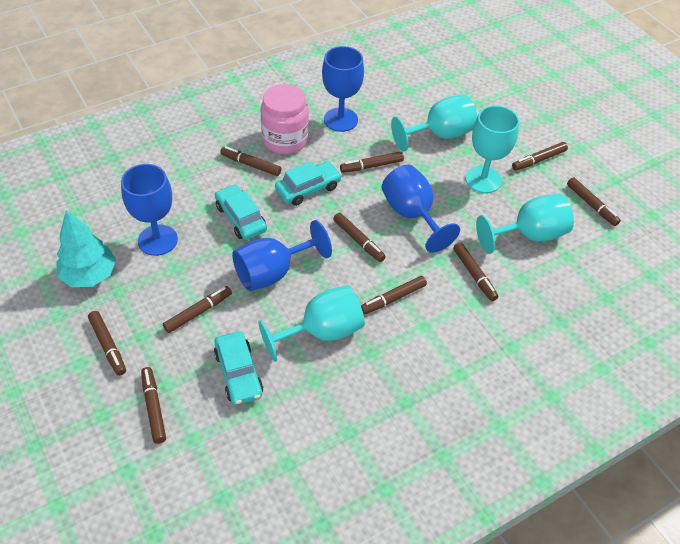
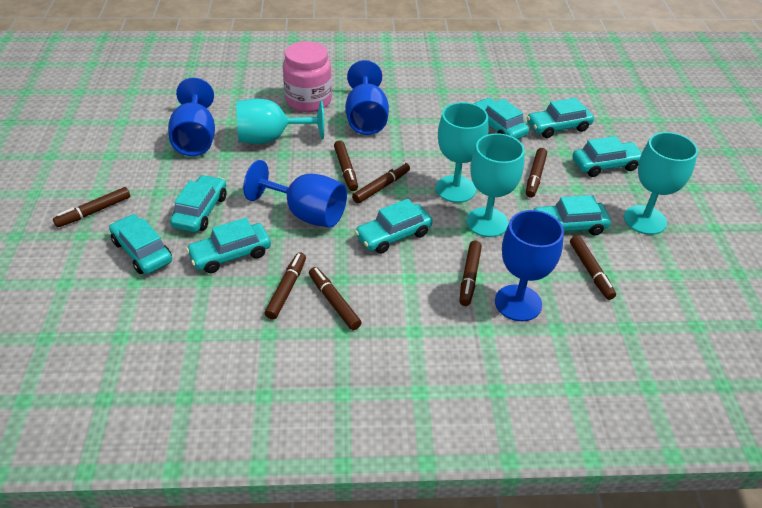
brown marker: [88,311,126,376] [141,367,166,444] [163,286,232,333] [220,146,282,176] [333,213,386,262] [340,151,404,173] [361,276,427,315] [453,242,498,301] [512,142,568,171] [567,177,621,226] = 10 -> [53,187,130,227] [265,252,306,320] [309,267,361,330] [334,140,358,191] [352,162,410,203] [459,241,482,306] [526,148,547,198] [570,235,616,300] = 8
turquoise car: [214,331,263,405] [215,184,267,240] [275,161,342,206] = 3 -> [109,214,172,274] [170,175,227,232] [186,218,271,273] [355,199,433,254] [472,98,529,139] [527,98,594,138] [533,195,611,236] [572,136,642,177] = 8
turquoise tree: [57,210,116,287] = 1 -> none = 0

